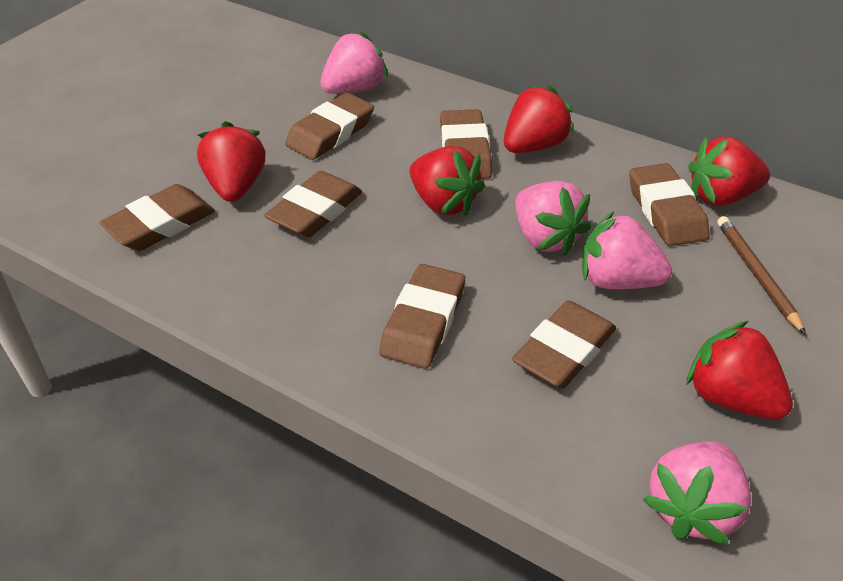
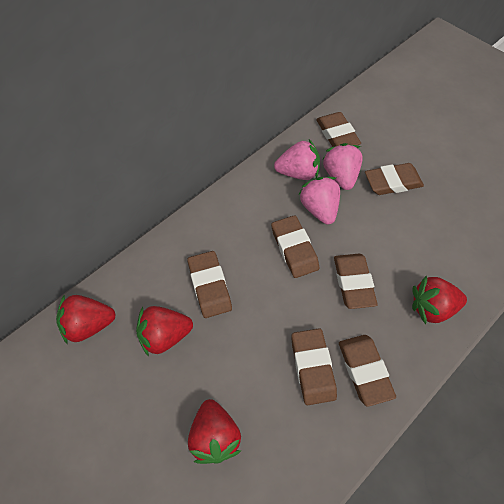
brown pencil: [717,216,806,335] = 1 -> none = 0
pink strawberry: [320,31,388,94] [515,181,591,255] [582,211,672,289] [643,441,751,545] = 4 -> [274,139,320,180] [298,177,340,225] [322,143,363,190] = 3
red strawberry: [197,121,265,202] [410,146,485,216] [504,85,574,153] [686,321,793,420] [688,136,770,206] = 5 -> [56,294,116,343] [136,306,193,356] [188,399,241,464] [412,276,467,324] = 4

